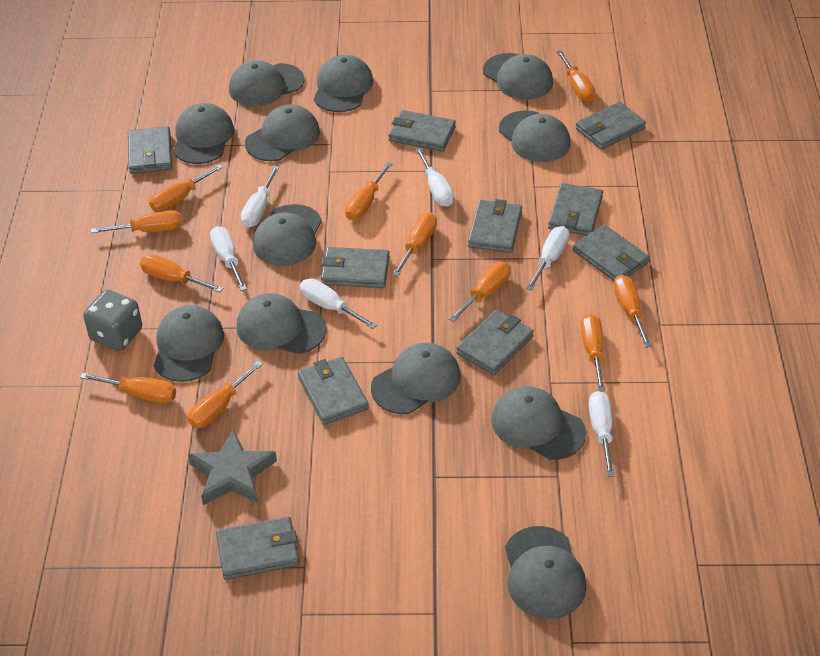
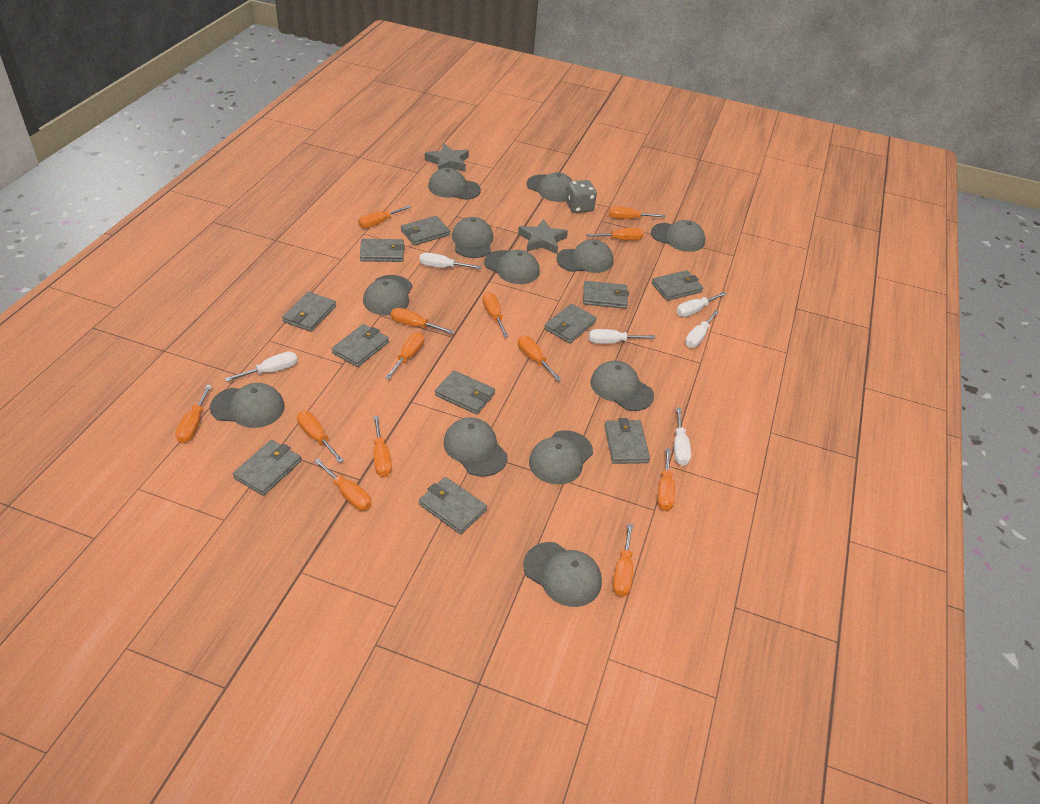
grey star: [188,429,277,505] = 1 -> [425,143,469,172] [518,219,568,254] = 2
grey wallet: [128,126,172,174] [216,517,299,580] [298,357,369,425] [321,247,390,288] [388,110,456,152] [456,310,534,375] [468,199,522,253] [548,183,603,235] [573,225,649,281] [576,102,646,150] = 10 -> [233,440,301,496] [282,292,336,332] [331,324,389,367] [360,239,405,262] [401,216,450,245] [419,477,487,534] [435,370,495,415] [544,304,597,343] [583,281,629,309] [604,418,650,464] [651,270,703,301] = 11
orange screwdriver: [80,373,176,403] [91,210,182,233] [140,255,223,292] [149,164,223,212] [188,360,263,428] [345,162,393,220] [392,212,437,276] [449,262,511,322] [557,50,596,102] [581,314,605,391] [613,275,652,348] = 11 -> [175,385,212,443] [297,411,344,463] [314,459,371,511] [358,206,411,228] [373,416,392,477] [385,333,424,379] [391,308,454,334] [483,292,509,337] [518,336,562,381] [586,228,644,240] [609,206,665,219] [613,524,633,597] [657,448,675,511] = 13

